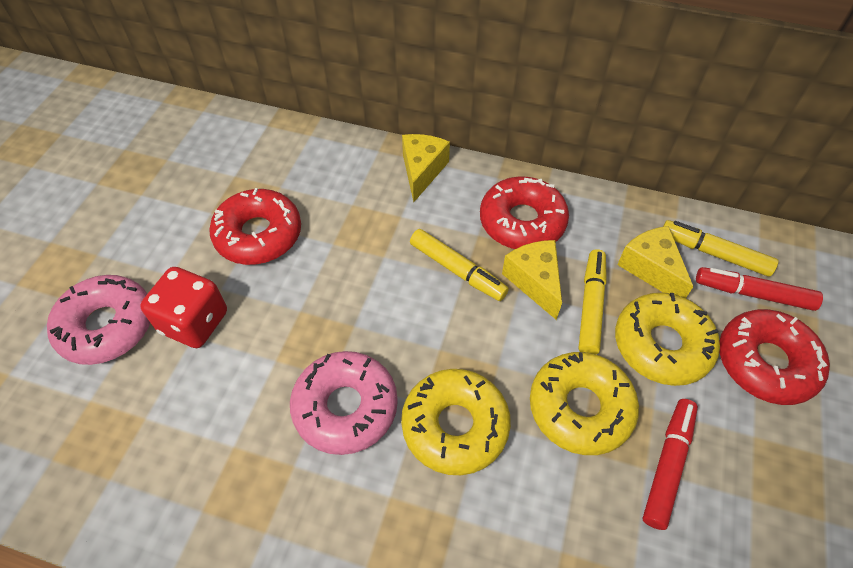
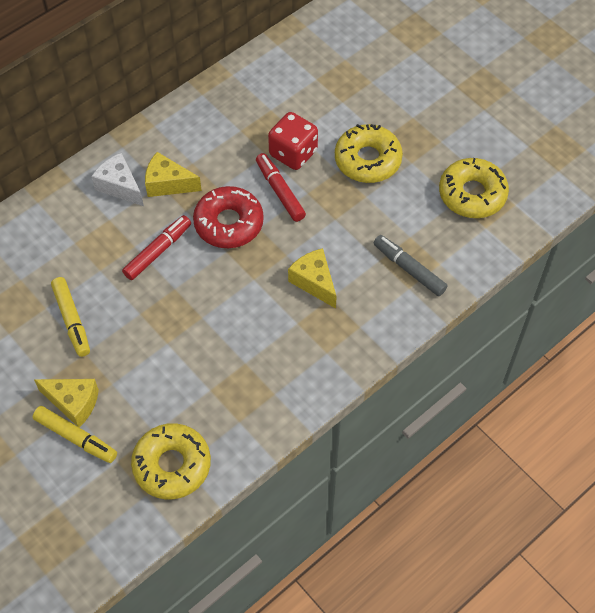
grey marker: none = 0 -> [374,235,448,296] = 1
pink donut: [47,275,150,365] [290,351,398,455] = 2 -> none = 0
red donut: [209,188,301,265] [480,177,569,249] [720,309,830,405] = 3 -> [193,186,264,248] = 1
white cheese: none = 0 -> [91,153,144,206] = 1
yellow marker: [410,229,509,301] [579,249,607,354] [663,220,779,277] = 3 -> [33,406,117,463] [51,277,90,357] = 2

